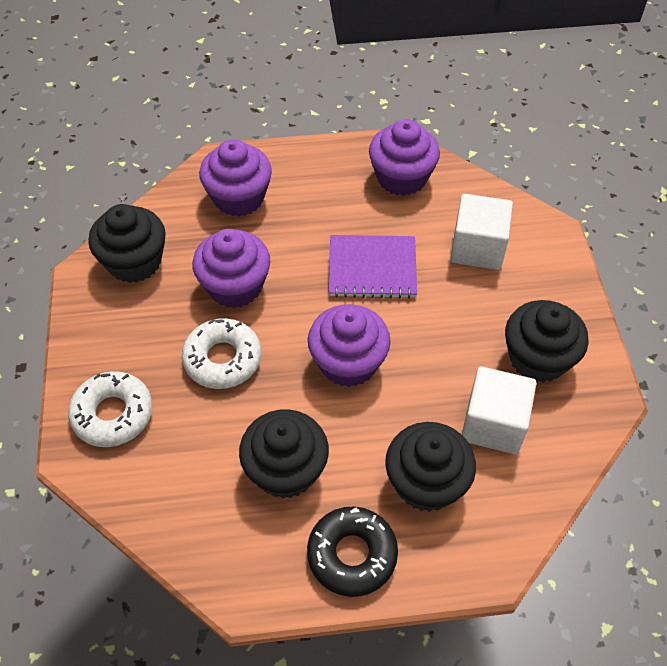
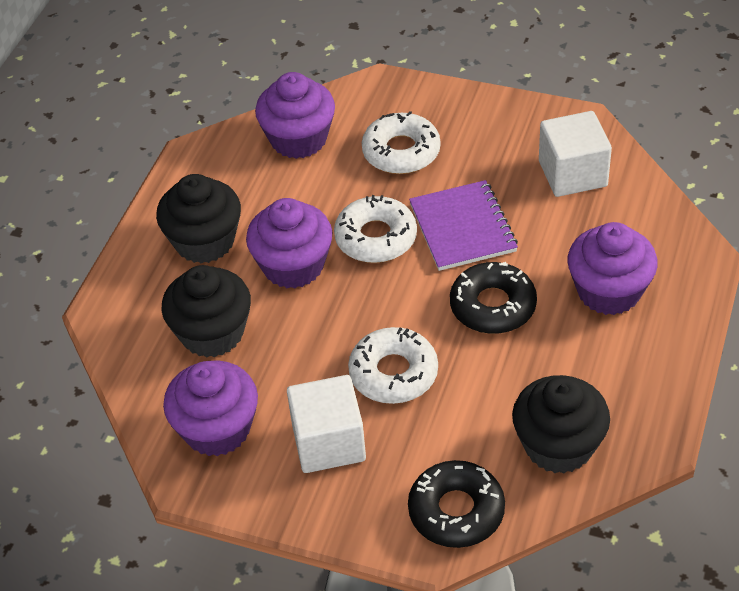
black cupcake: [88,204,166,283] [239,409,329,499] [385,422,476,512] [505,300,589,383] = 4 -> [156,174,241,263] [162,265,251,358] [512,375,610,474] = 3
black donut: [307,506,398,597] = 1 -> [408,460,505,548] [450,262,537,334] = 2
white donut: [68,371,152,447] [182,318,261,389] = 2 -> [334,195,417,263] [348,327,438,404] [362,111,441,174] = 3

